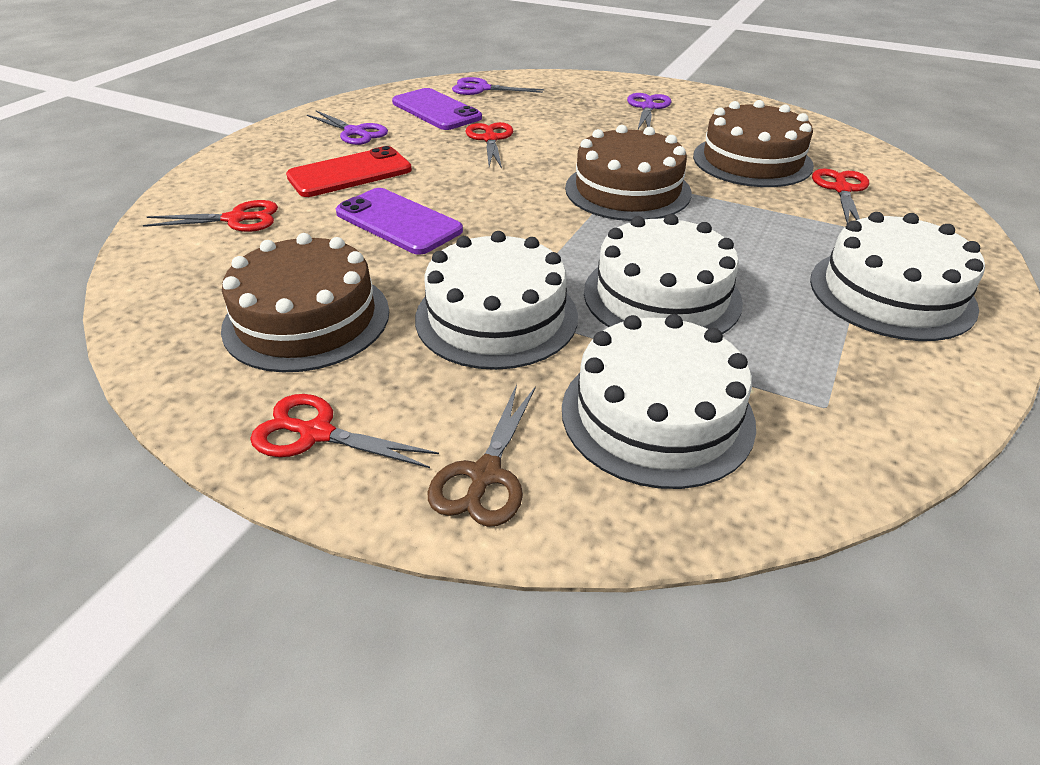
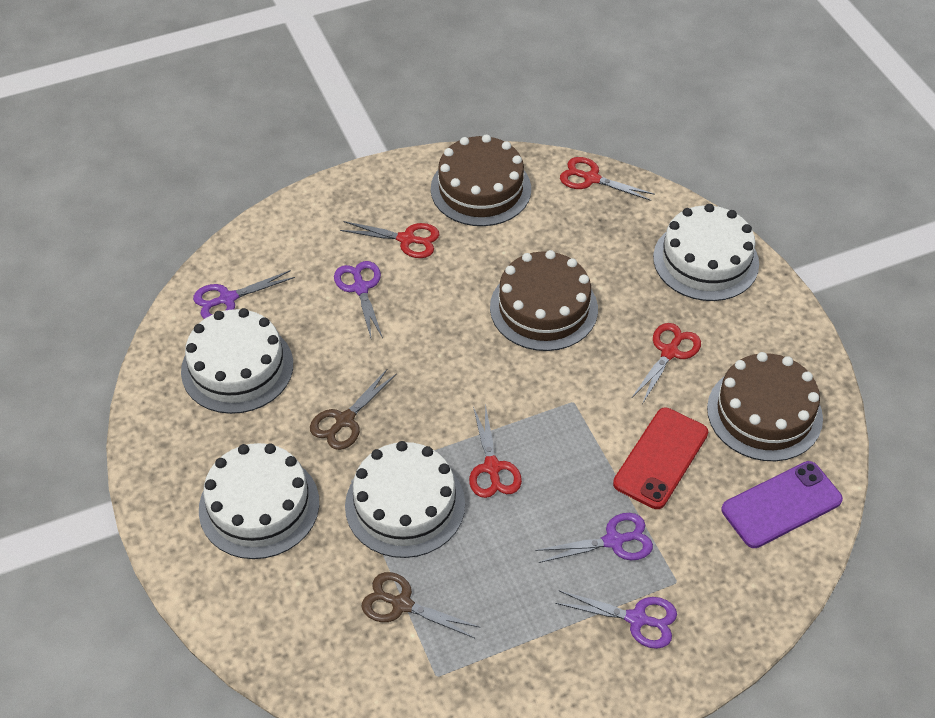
brown scissors: [428,384,536,527] = 1 -> [310,368,397,450] [362,572,481,638] = 2
purple phone: [336,188,463,255] [392,88,482,130] = 2 -> [722,461,843,548] = 1
purple scissors: [307,111,388,145] [452,77,544,95] [627,93,671,129] = 3 -> [193,270,295,319] [334,261,383,338] [535,513,653,563] [555,591,677,649] = 4

